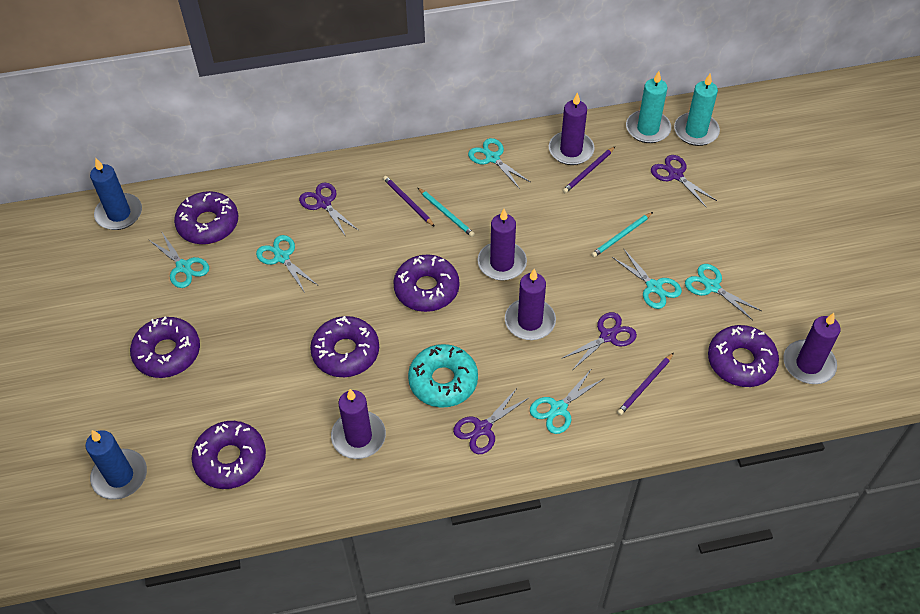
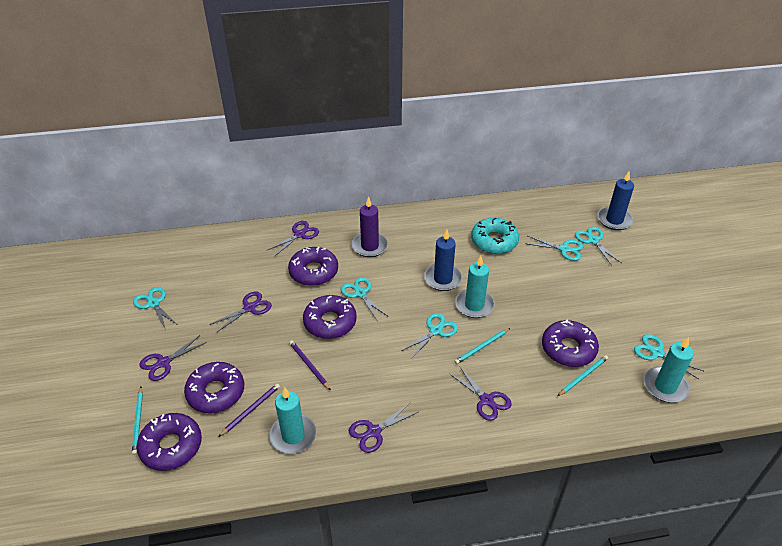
purple candle: [331,389,386,459] [477,209,527,281] [505,269,556,340] [549,92,595,165] [783,313,841,384] = 5 -> [352,196,388,257] = 1
purple donut: [130,317,200,378] [174,191,238,244] [191,421,266,489] [310,316,379,377] [393,254,459,312] [708,325,779,387] = 6 -> [137,413,202,471] [184,362,244,413] [288,247,338,286] [303,295,357,339] [542,319,599,367] = 5
purple pencil: [383,176,435,227] [562,147,615,193] [617,353,674,415] = 3 -> [218,384,280,437] [289,340,331,390] = 2
purple scissors: [299,183,358,237] [453,388,530,454] [561,312,637,369] [651,155,717,207] = 4 -> [140,335,207,381] [209,291,272,333] [268,221,319,256] [349,403,418,453] [449,366,512,421] = 5
turquoise candle: [626,71,671,143] [674,73,720,146] = 2 -> [269,387,317,454] [455,256,495,318] [644,337,694,403] = 3
turquoise pencil: [418,188,475,237] [591,212,653,257] = 2 -> [132,387,143,455] [454,328,510,364] [558,355,608,396] = 3

